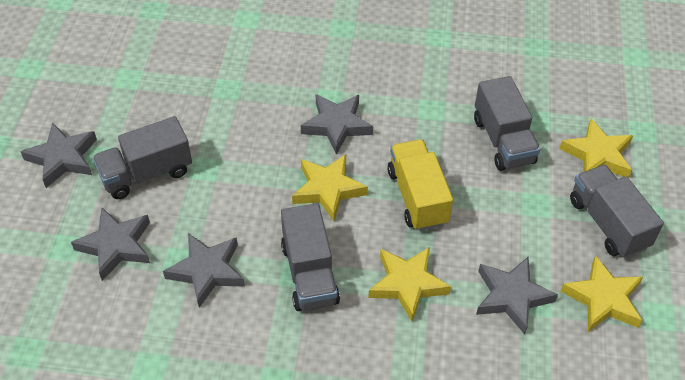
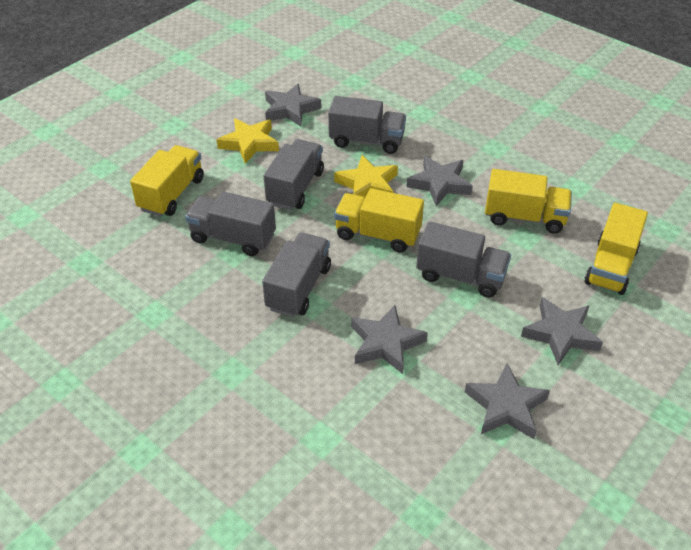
grey truck: [92,116,192,199] [281,203,340,311] [474,76,540,171] [570,165,664,258] = 4 -> [185,192,276,256] [262,233,331,317] [264,139,324,210] [328,96,406,154] [416,221,511,298] = 5
yellow star: [292,154,368,221] [368,247,451,321] [559,119,633,178] [561,255,643,332] = 4 -> [217,118,279,164] [334,155,398,198] = 2
yellow truck: [388,139,453,231] = 1 -> [130,145,204,217] [334,188,424,253] [485,169,572,234] [584,203,648,295] = 4

